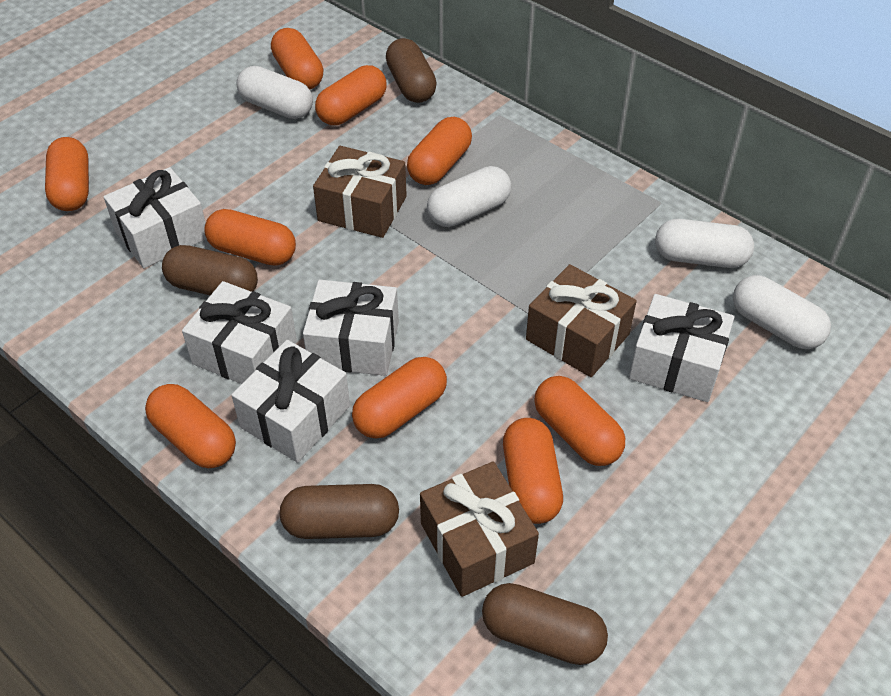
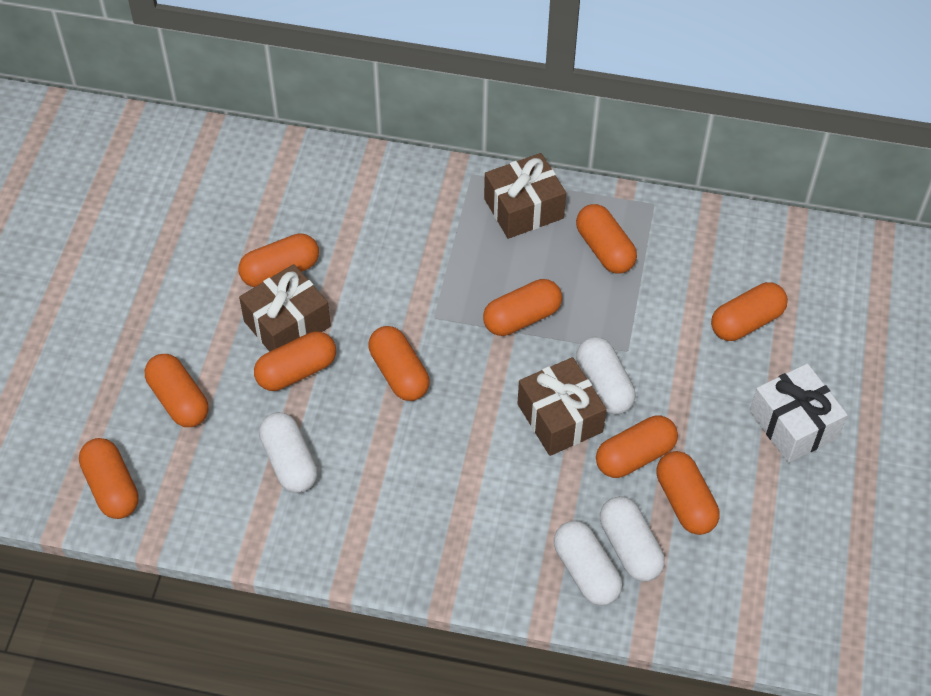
brown capsule: [162,245,258,295] [280,484,399,539] [386,38,437,103] [482,583,608,665] = 4 -> none = 0
orange capsule: [45,137,89,211] [145,384,236,468] [204,209,296,266] [271,28,323,90] [315,65,387,125] [352,357,447,439] [407,117,472,185] [503,418,563,524] [534,376,625,466] = 9 -> [79,438,139,519] [145,354,208,427] [238,233,319,287] [254,331,336,391] [368,326,429,401] [483,279,562,336] [576,204,637,273] [596,415,678,478] [656,451,719,535] [711,282,788,341] = 10
white gift: [104,167,207,268] [182,281,297,384] [231,340,350,463] [303,280,399,376] [629,294,734,402] = 5 -> [750,363,848,463] = 1

